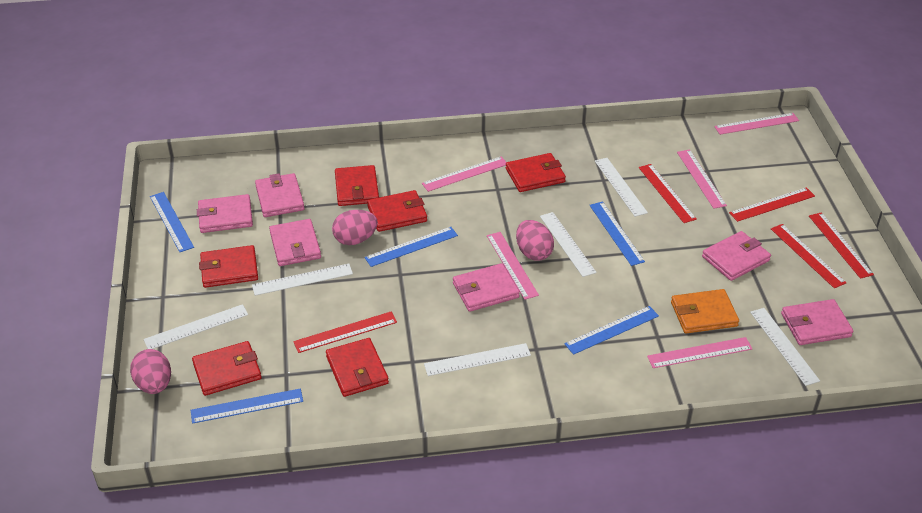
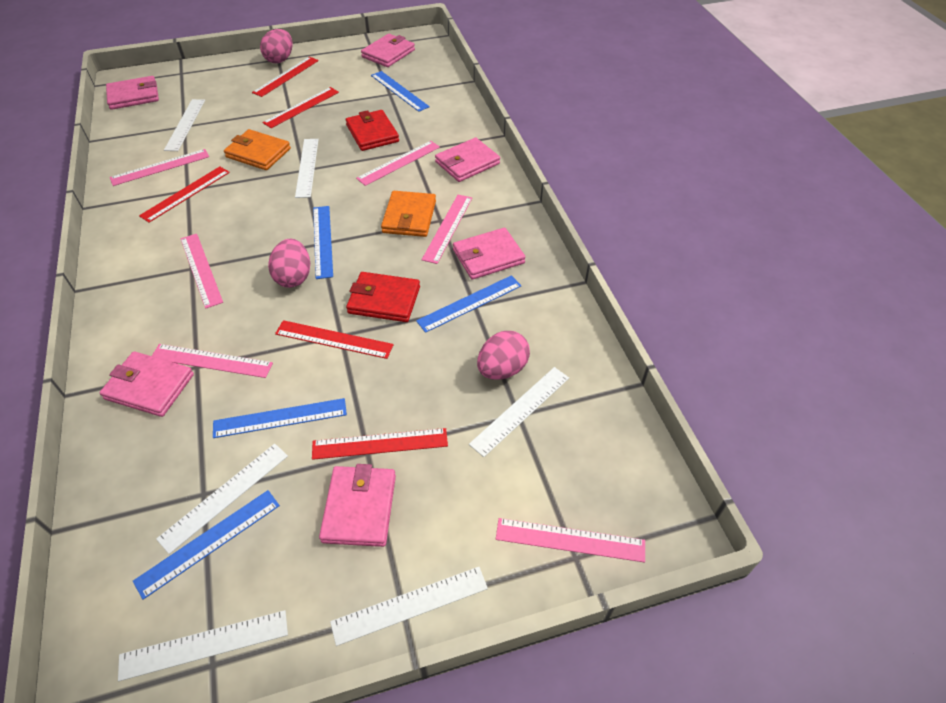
orange wallet: [671,289,739,334] = 1 -> [224,129,291,170] [381,191,436,237] = 2
pink ruler: [422,156,506,192] [487,232,539,300] [647,337,752,368] [677,150,727,209] [714,113,799,135] = 5 -> [110,149,209,186] [152,344,273,378] [181,234,223,309] [356,141,440,186] [422,195,472,264] [496,518,645,563] = 6
red wallet: [192,341,262,396] [199,245,258,288] [326,338,389,397] [335,165,379,206] [367,190,427,232] [506,153,566,192] = 6 -> [346,110,399,151] [346,272,420,322] = 2

